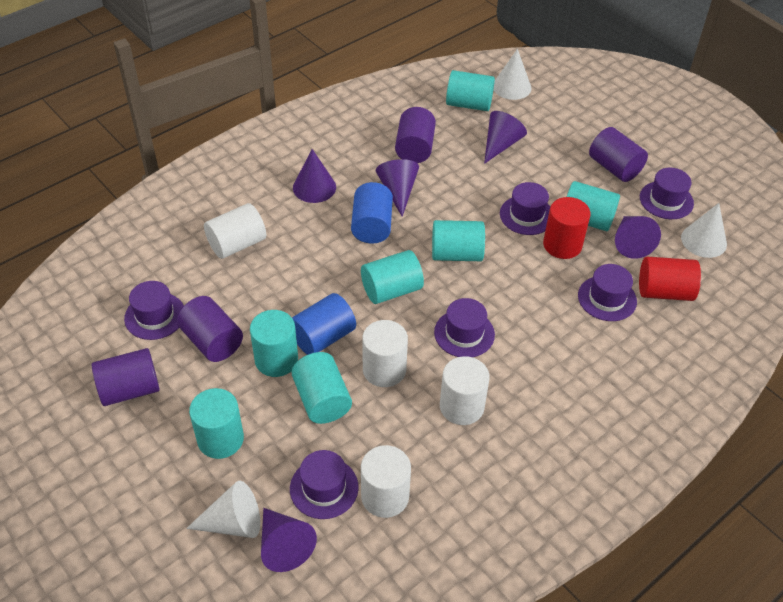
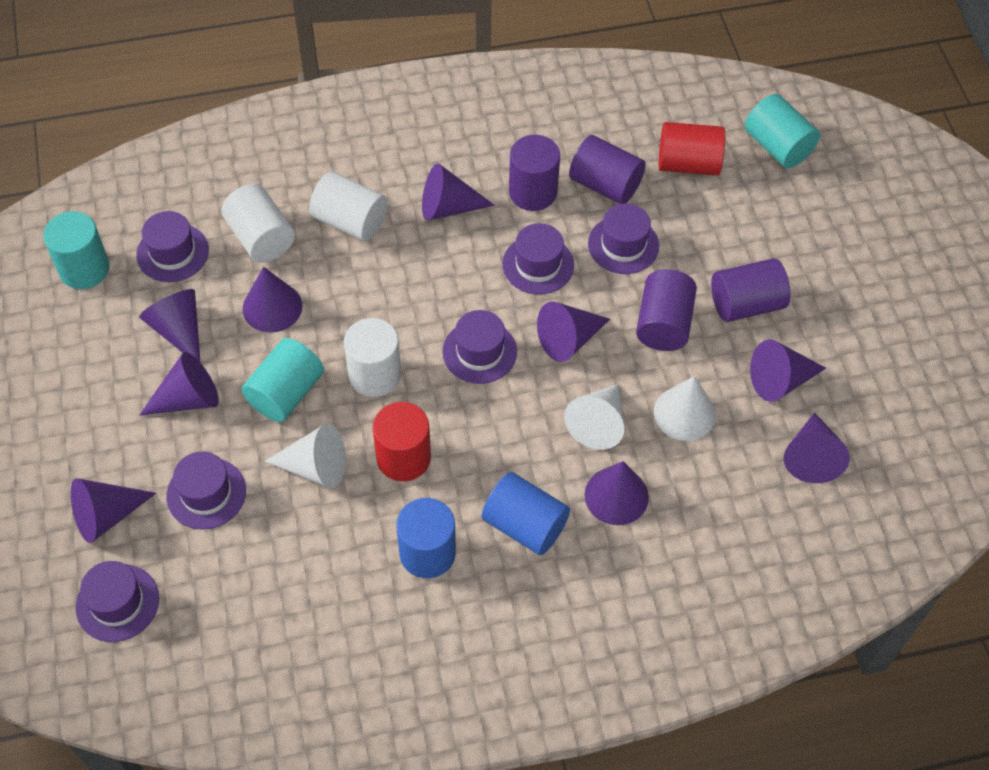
purple cone: [261,508,317,572] [293,149,336,203] [376,159,419,217] [484,111,527,164] [615,216,661,259] = 5 -> [71,478,156,543] [139,289,200,362] [139,352,219,416] [243,267,302,333] [422,163,495,221] [537,302,610,362] [585,461,649,525] [750,339,826,402] [784,412,850,483] = 9
turquoise cylinder: [189,388,244,459] [250,310,298,377] [292,352,352,424] [361,250,424,304] [432,220,485,261] [446,70,495,111] [567,181,620,231] = 7 -> [43,211,110,289] [242,338,324,422] [745,94,820,168] = 3
white cylinder: [204,203,266,259] [361,445,411,518] [362,320,408,387] [440,356,490,425] = 4 -> [221,184,295,262] [309,172,388,241] [344,318,401,397] = 3

